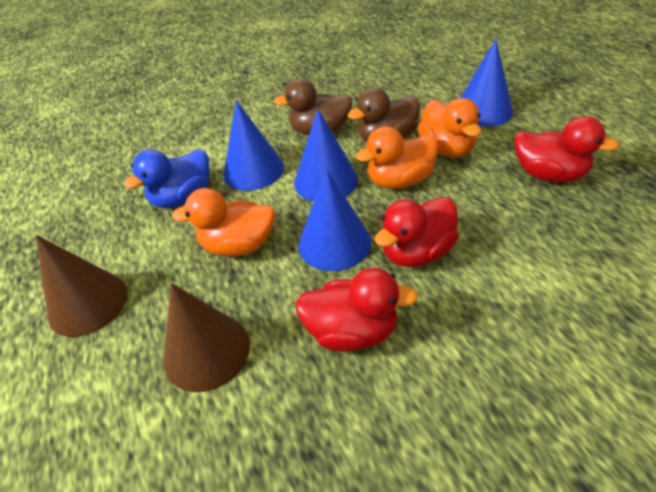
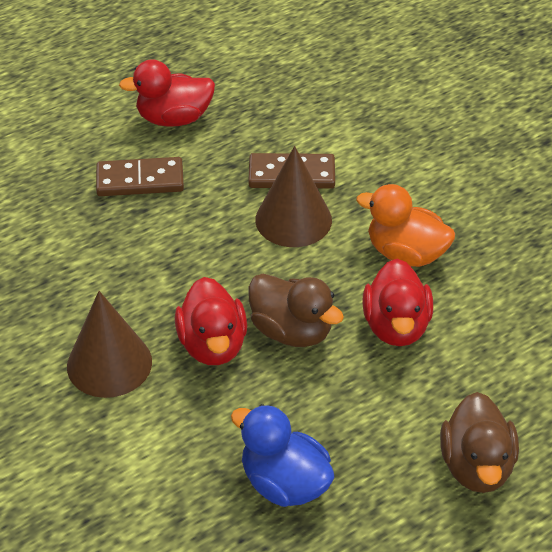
blue cone: [223,100,284,191] [294,109,358,202] [298,169,371,271] [461,39,513,127] = 4 -> none = 0
brown domino: none = 0 -> [96,157,184,196] [248,153,335,189] = 2
orange duck: [172,188,275,257] [355,126,438,189] [418,98,482,158] = 3 -> [356,184,455,267] = 1

